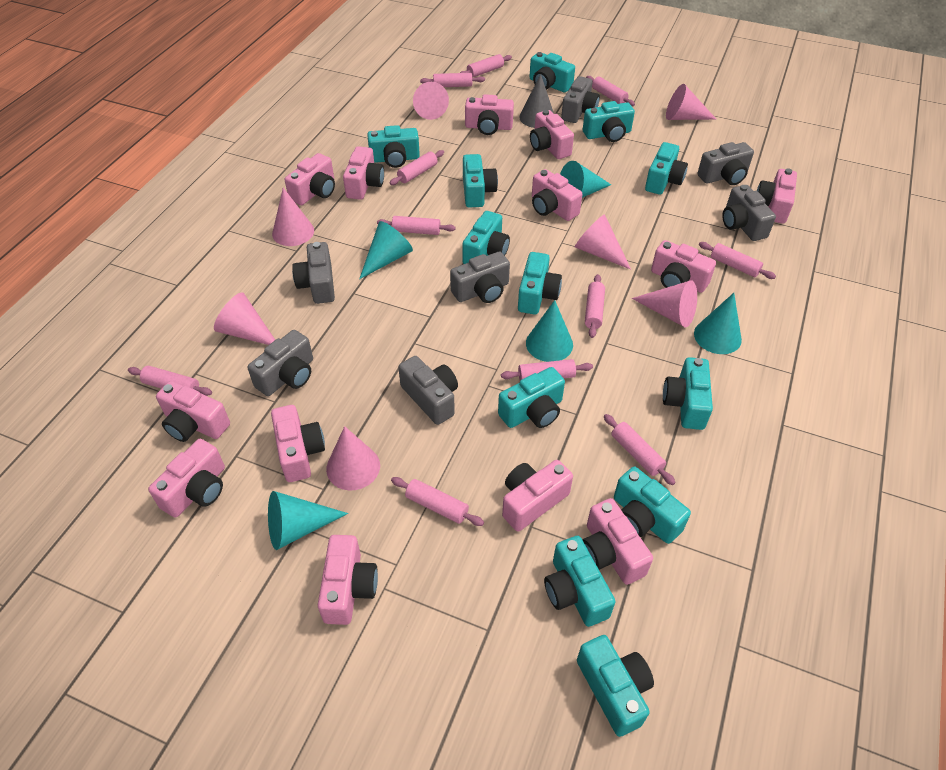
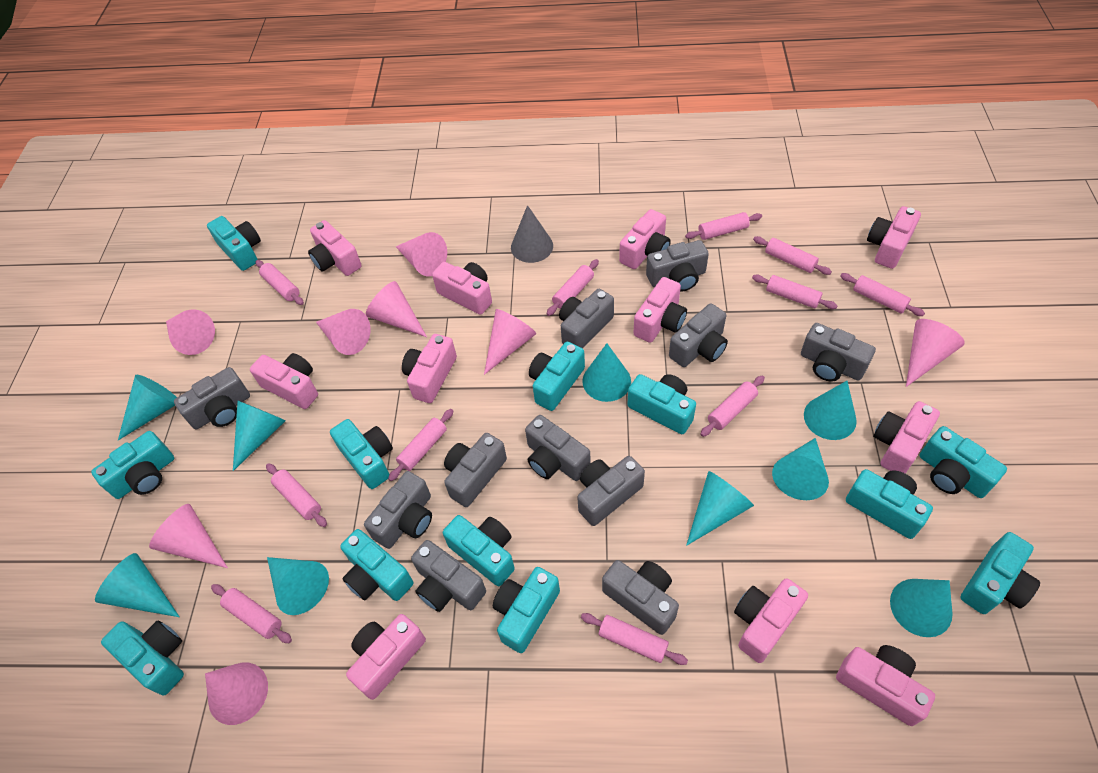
grey camera: [247,330,313,396] [292,242,335,304] [398,356,458,425] [450,251,510,303] [561,76,600,123] [698,142,754,185] [722,185,776,241] = 7 -> [174,367,250,430] [364,471,432,549] [411,540,486,612] [444,433,507,507] [525,415,591,481] [559,289,614,348] [577,456,645,526] [602,560,679,635] [646,240,709,291] [669,303,728,367] [801,323,876,382] = 11
pink camera: [148,439,225,518] [156,381,230,442] [271,405,325,482] [285,153,335,205] [318,535,378,625] [343,146,384,200] [465,94,514,135] [502,460,573,532] [530,110,574,159] [532,169,582,221] [583,498,653,585] [651,240,716,293] [757,169,797,224] = 13 -> [250,353,318,409] [308,220,362,276] [346,614,426,700] [402,334,457,403] [432,262,492,315] [619,209,671,269] [634,277,687,343] [734,578,808,663] [836,645,935,726] [867,206,921,269] [873,401,940,474] = 11
pink cone: [214,292,275,345] [272,188,314,246] [326,426,380,490] [413,82,449,120] [575,215,631,270] [632,280,697,327] [666,84,717,120] = 7 -> [149,504,228,568] [166,309,215,355] [205,663,268,725] [316,309,371,355] [366,281,427,337] [396,232,447,276] [484,309,536,375] [906,319,965,387] = 8
turquoise cone: [268,491,348,550] [359,221,413,279] [526,300,573,362] [560,161,611,198] [694,293,742,354] = 5 -> [95,553,179,617] [118,375,177,440] [233,401,286,471] [267,557,329,615] [582,343,631,402] [686,471,754,546] [772,438,829,500] [804,381,857,440] [890,579,953,637] = 9

